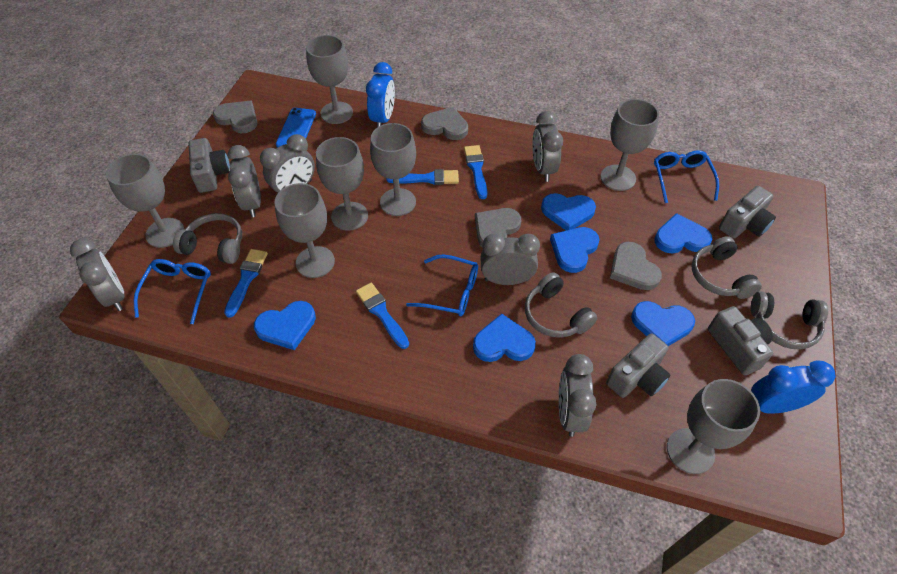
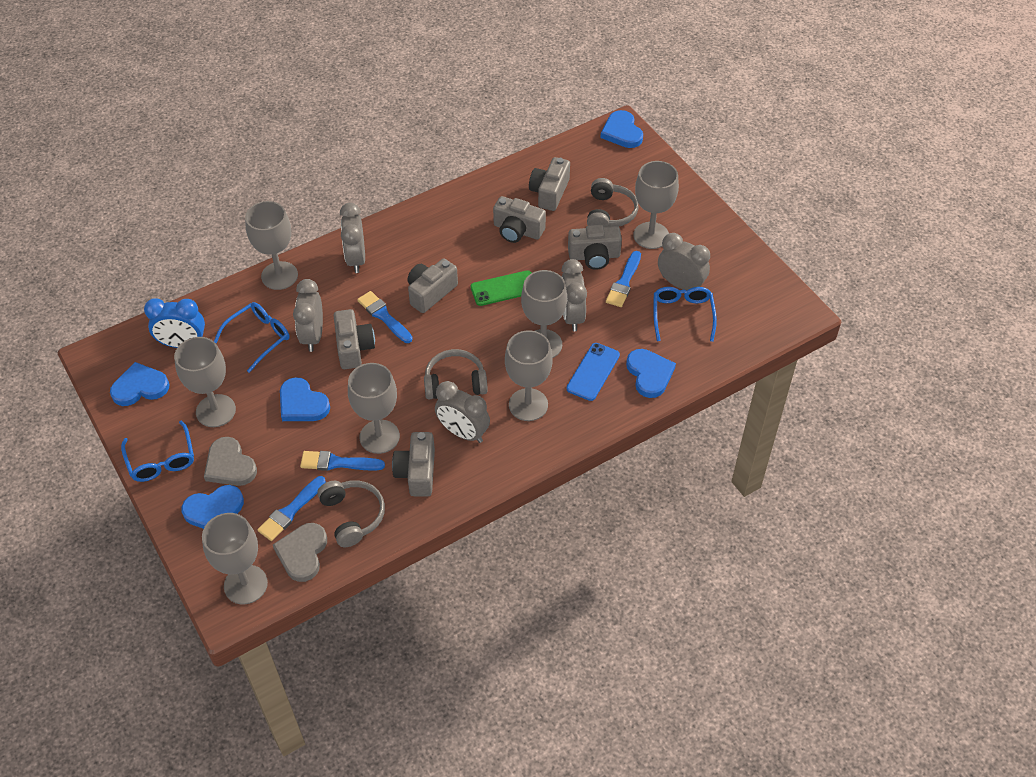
blue clock: [366,62,395,127] [751,360,836,414] = 2 -> [144,298,205,348] = 1
blue heart: [254,301,316,350] [473,314,536,362] [541,193,596,230] [550,227,600,273] [631,301,695,346] [654,213,712,254] = 6 -> [110,362,169,406] [181,485,244,529] [280,377,330,421] [600,110,643,148] [626,349,676,398] = 5
green phone: none = 0 -> [471,270,532,306] = 1
grey camera: [189,138,230,193] [606,333,670,398] [708,306,773,375] [719,186,776,239] = 4 -> [333,309,375,369] [392,432,435,496] [408,258,458,313] [493,196,546,243] [529,157,570,211] [568,225,622,270] = 6
grey clock: [70,238,125,311] [228,145,261,217] [260,134,315,194] [480,234,540,285] [532,111,563,182] [559,354,597,437] = 6 -> [293,279,323,352] [340,203,365,273] [435,381,490,443] [561,259,587,331] [658,233,710,290] = 5
grey headphones: [173,213,242,264] [525,272,597,338] [692,236,762,299] [751,291,828,349] = 4 -> [317,480,385,547] [424,349,488,400] [587,178,639,227] = 3
grey heart: [213,101,257,133] [421,107,468,140] [475,208,521,247] [610,242,662,290] = 4 -> [204,437,257,486] [273,523,327,582] = 2

